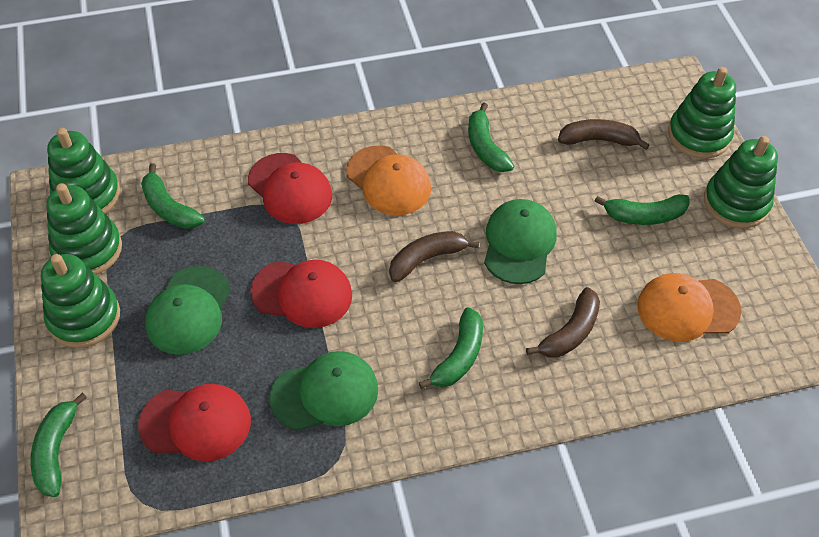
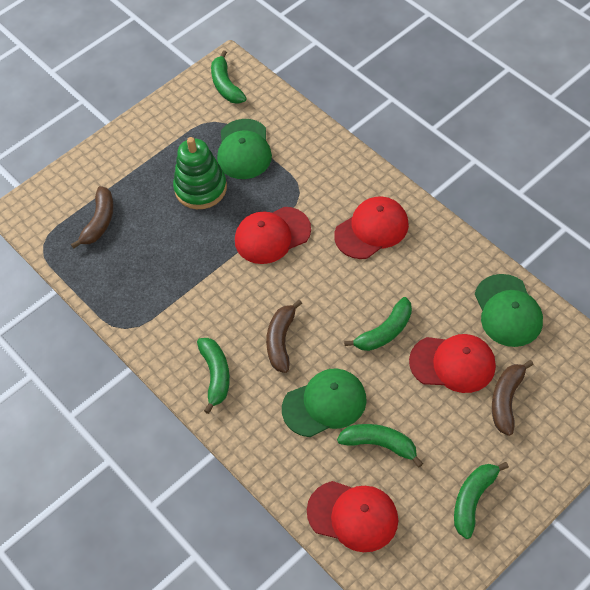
green stacking toy: [41,254,120,348] [46,183,122,275] [47,128,120,214] [668,67,736,159] [704,136,778,229] = 5 -> [173,137,227,209] = 1
orange cap: [346,145,431,215] [637,273,741,342] = 2 -> none = 0
red cap: [138,384,251,462] [248,153,332,224] [250,260,352,328] = 3 -> [235,207,311,264] [307,481,398,552] [334,197,409,259] [409,334,496,393] = 4

